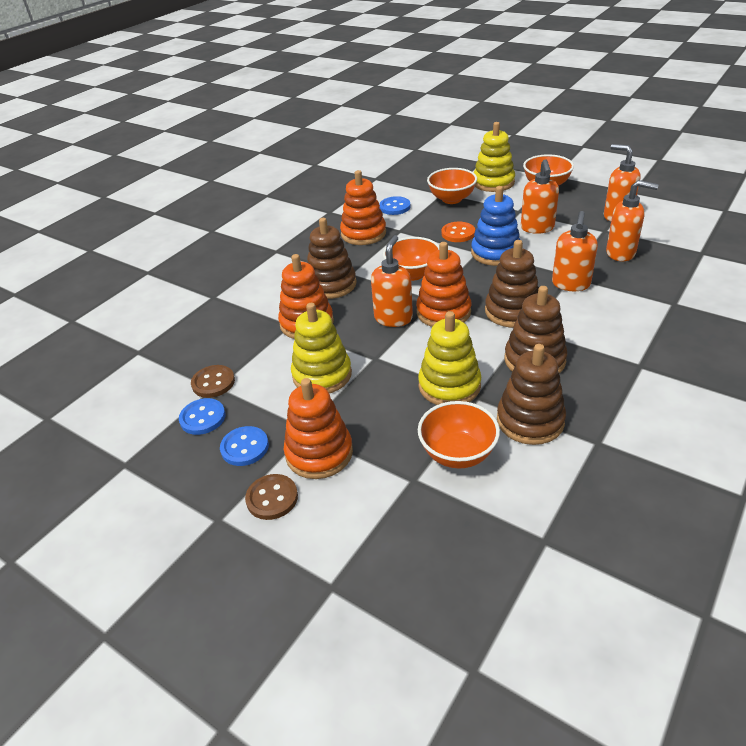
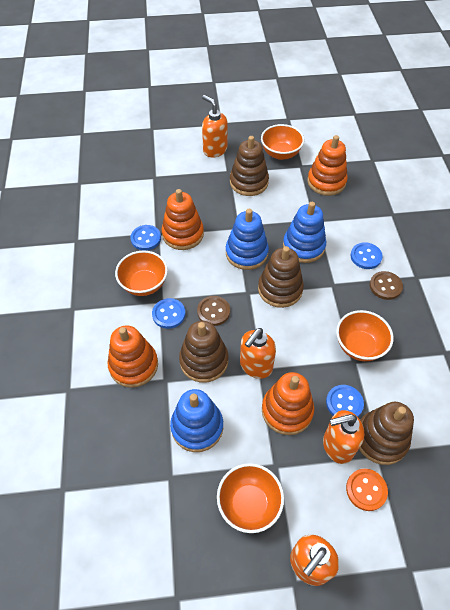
blue button: [179,398,226,435] [220,426,269,466] [379,196,410,215] = 3 -> [130,225,161,251] [152,298,186,329] [326,385,364,417] [350,242,383,269] = 4
blue stacking toy: [471,186,520,266] = 1 -> [170,389,223,452] [226,209,269,270] [283,202,326,263] = 3
orange soap dispenser: [371,235,413,327] [521,159,559,234] [552,211,598,291] [604,144,640,221] [606,180,659,261] = 5 -> [202,95,228,158] [240,328,276,379] [290,535,339,586] [323,410,364,464] = 4
yellow stacking toy: [291,303,352,393] [418,311,481,405] [474,122,515,192] = 3 -> none = 0

